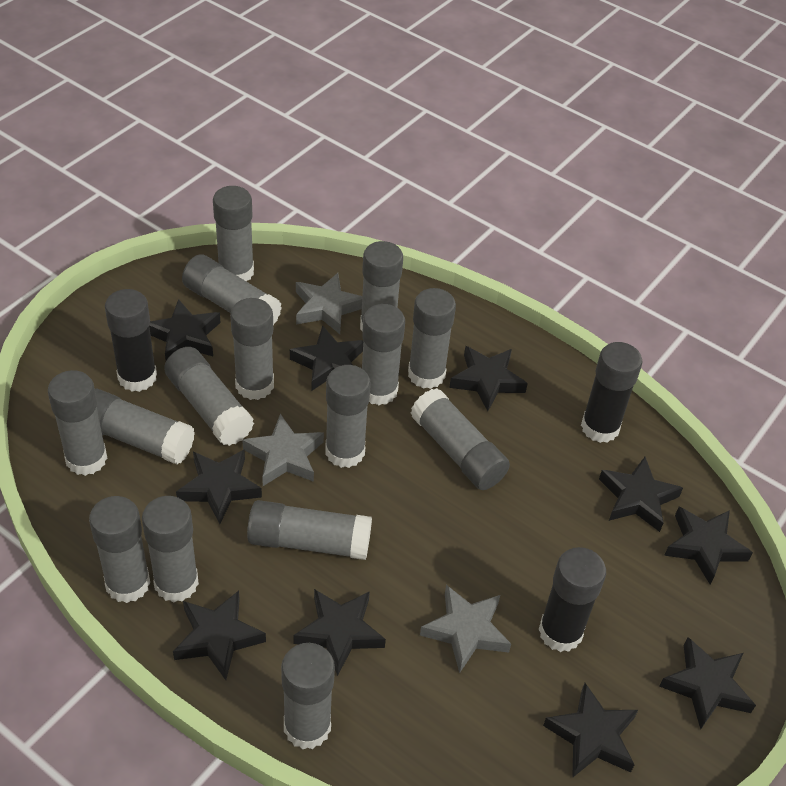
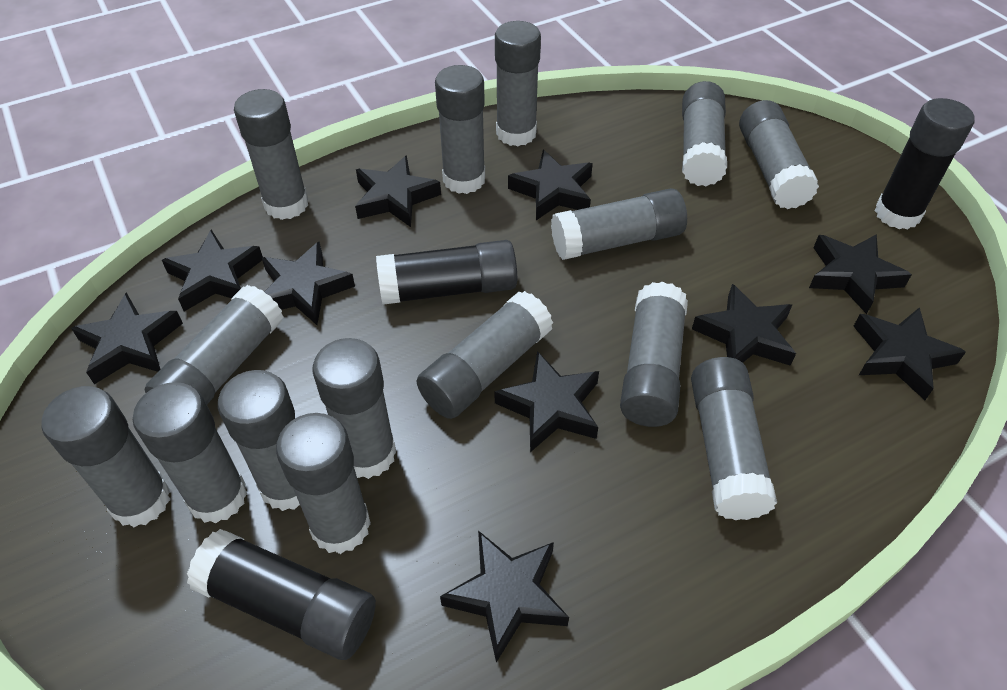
grey star: [242,414,324,486] [296,273,362,334] [420,585,511,673] = 3 -> none = 0

